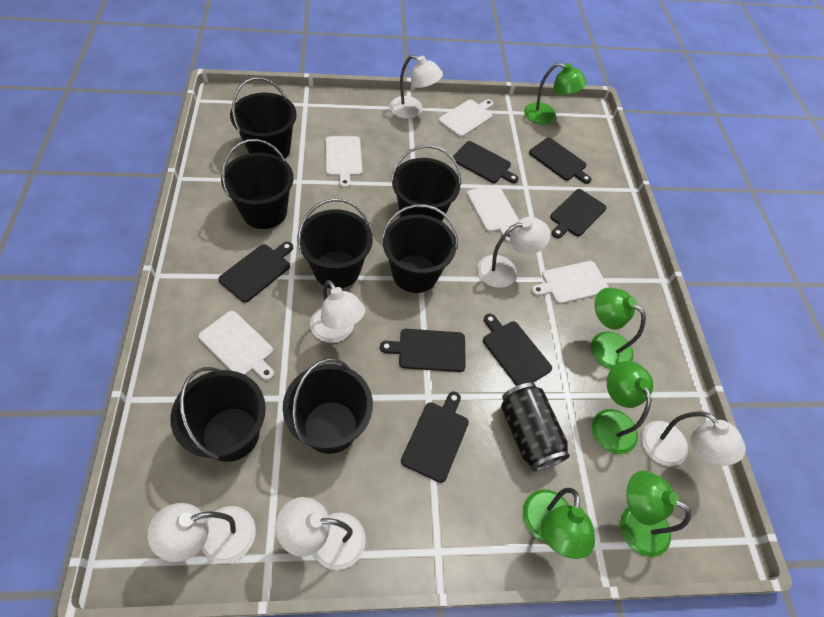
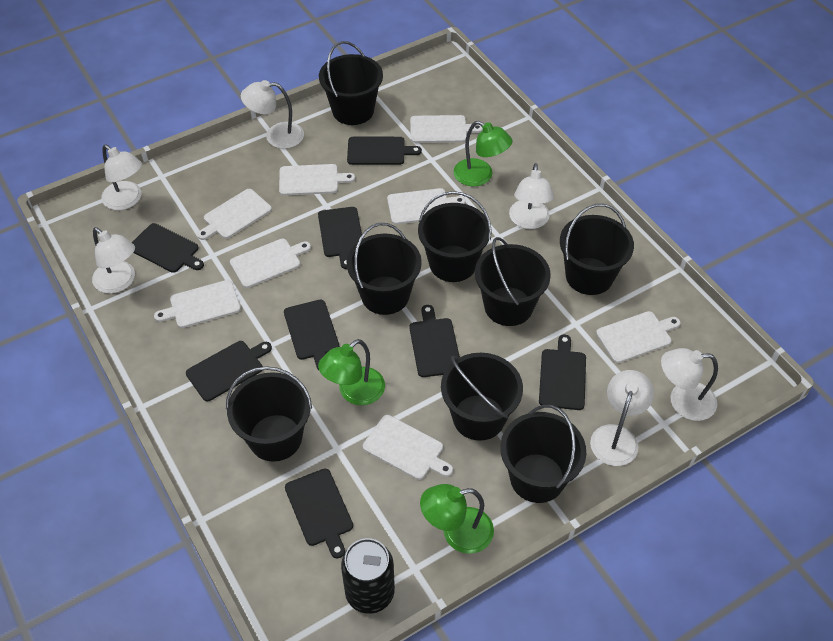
black bucket: [170,367,266,462] [221,139,294,229] [230,77,297,159] [283,358,373,454] [297,198,373,288] [382,204,458,293] [391,145,461,221] = 7 -> [226,366,312,462] [319,41,383,125] [347,223,422,315] [418,191,492,282] [441,353,523,441] [475,237,551,326] [500,405,586,503] [560,204,634,295] = 8
black cutting board: [218,242,293,303] [380,329,466,372] [401,392,469,483] [453,141,519,183] [483,314,552,386] [529,138,591,184] [550,189,607,238] = 7 -> [132,223,204,273] [186,341,272,401] [284,300,339,370] [285,469,353,559] [318,207,362,269] [347,137,422,165] [409,305,460,377] [539,335,586,410] = 8
green lamp: [523,488,595,559] [524,63,587,125] [591,287,646,369] [592,361,653,454] [620,471,691,557] = 5 -> [318,339,385,405] [420,484,494,554] [454,121,512,186] = 3
white cutting board: [198,311,274,380] [325,136,362,188] [439,99,493,137] [467,184,519,242] [531,261,608,304] = 5 -> [154,280,241,328] [197,189,272,240] [230,239,311,288] [279,164,355,195] [363,415,453,480] [387,188,466,224] [410,115,483,143] [596,311,680,363] = 8

